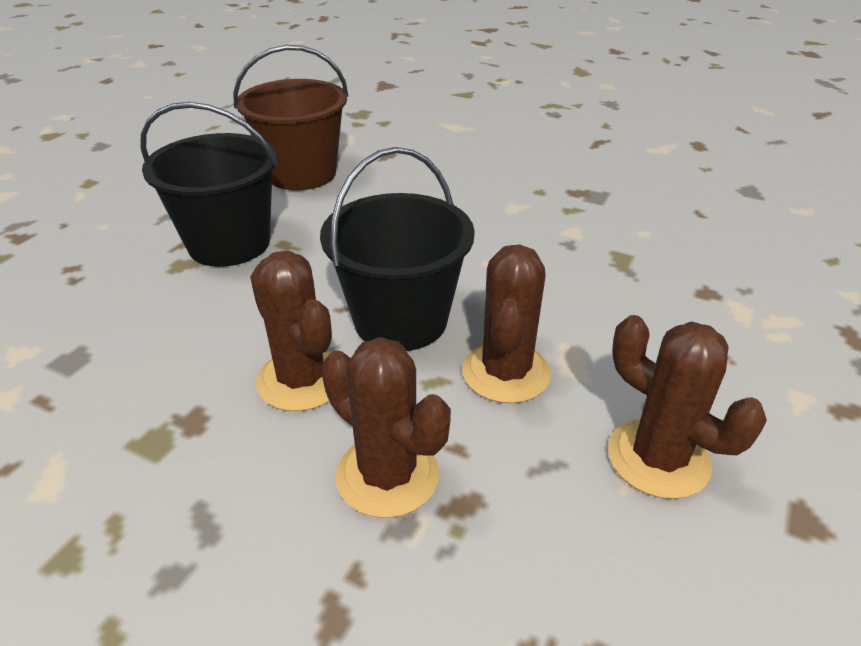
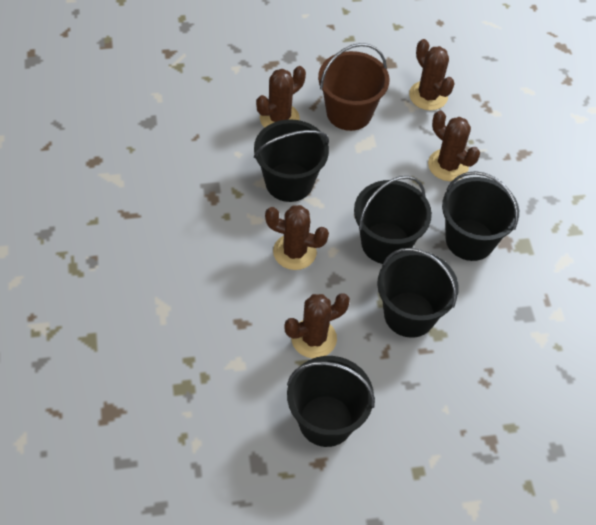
black bucket: [140,102,278,267] [320,147,475,351] = 2 -> [254,119,329,202] [287,356,375,447] [354,176,432,264] [377,248,459,338] [442,171,519,261] = 5
brown cactus: [250,251,332,411] [321,337,451,518] [462,244,551,404] [608,315,767,499] = 4 -> [256,66,306,128] [265,205,329,270] [284,293,350,358] [409,39,455,110] [428,111,480,181] = 5

